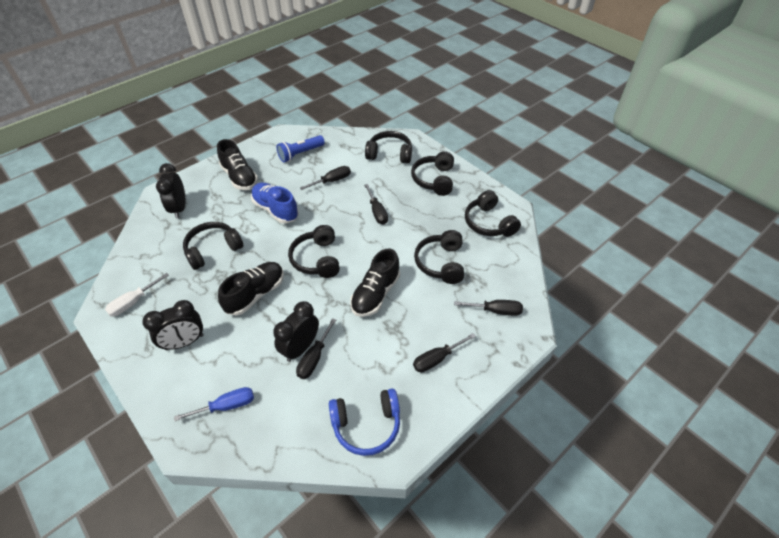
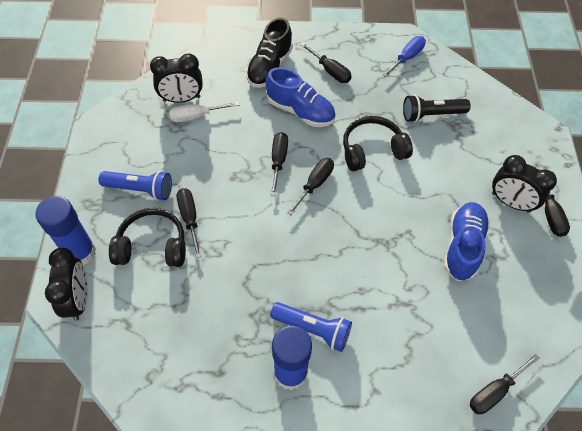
black flashlight: none = 0 -> [403,95,471,122] = 1
black headphones: [183,222,243,270] [288,225,340,278] [365,131,412,164] [411,151,454,196] [414,230,464,284] [465,190,521,237] = 6 -> [109,208,186,267] [343,116,413,171] = 2
black screwdriver: [296,318,336,379] [300,166,351,190] [364,184,388,225] [413,333,476,372] [454,300,523,316] = 5 -> [177,188,202,258] [271,132,288,196] [287,158,334,215] [300,43,352,83] [470,354,540,414] [538,169,570,237] = 6
black shoe: [217,139,258,190] [218,262,284,316] [350,248,400,317] = 3 -> [246,18,293,88] = 1
blue flashlight: [277,135,325,162] = 1 -> [98,171,172,201] [270,302,352,352] = 2
blue glue stick: none = 0 -> [35,196,96,265] [272,326,312,390] = 2
blue headphones: [329,389,400,456] = 1 -> none = 0
blue shoe: [251,182,299,223] = 1 -> [266,67,336,127] [444,202,490,281] = 2

